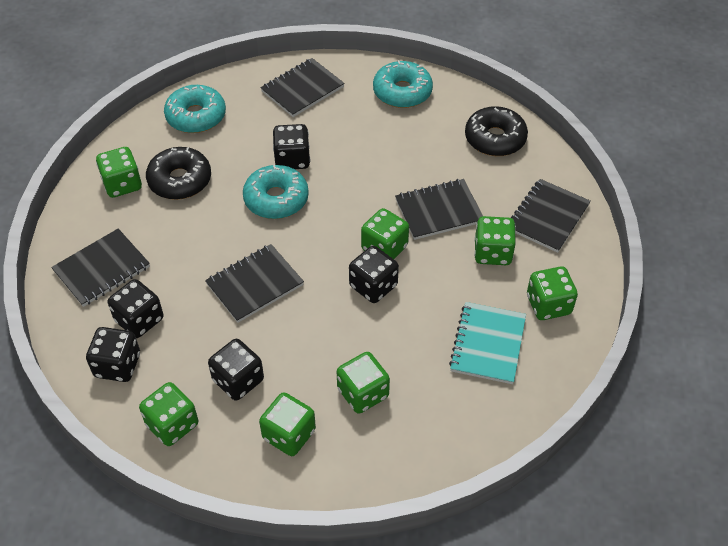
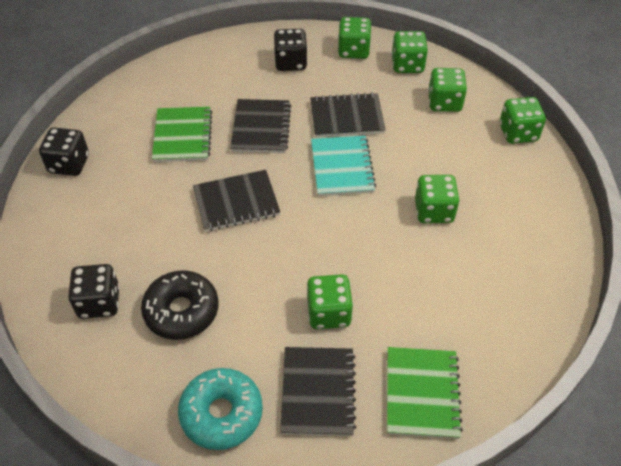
black dice: [86,327,140,382] [108,279,163,338] [208,339,264,401] [273,124,310,169] [349,246,399,303] = 5 -> [39,127,89,176] [68,264,120,319] [274,29,308,71] = 3
black donut: [146,147,211,200] [465,106,528,156] = 2 -> [141,271,219,340] = 1
black notebook: [51,229,150,307] [205,244,304,323] [261,58,345,117] [395,179,483,240] [511,179,591,253] = 5 -> [193,170,280,232] [230,99,291,153] [280,347,356,436] [310,92,386,138] = 4
green dice: [96,147,142,198] [139,382,198,446] [259,392,316,456] [337,352,390,414] [361,208,409,259] [474,216,516,265] [527,266,578,320] = 7 -> [307,274,353,329] [338,17,371,59] [391,31,428,73] [415,175,460,223] [428,68,467,112] [500,97,546,144] = 6
green notebook: none = 0 -> [152,107,212,162] [387,347,463,439] = 2
turquoise donut: [164,85,226,133] [243,164,309,219] [373,60,433,108] = 3 -> [178,368,263,450] = 1

